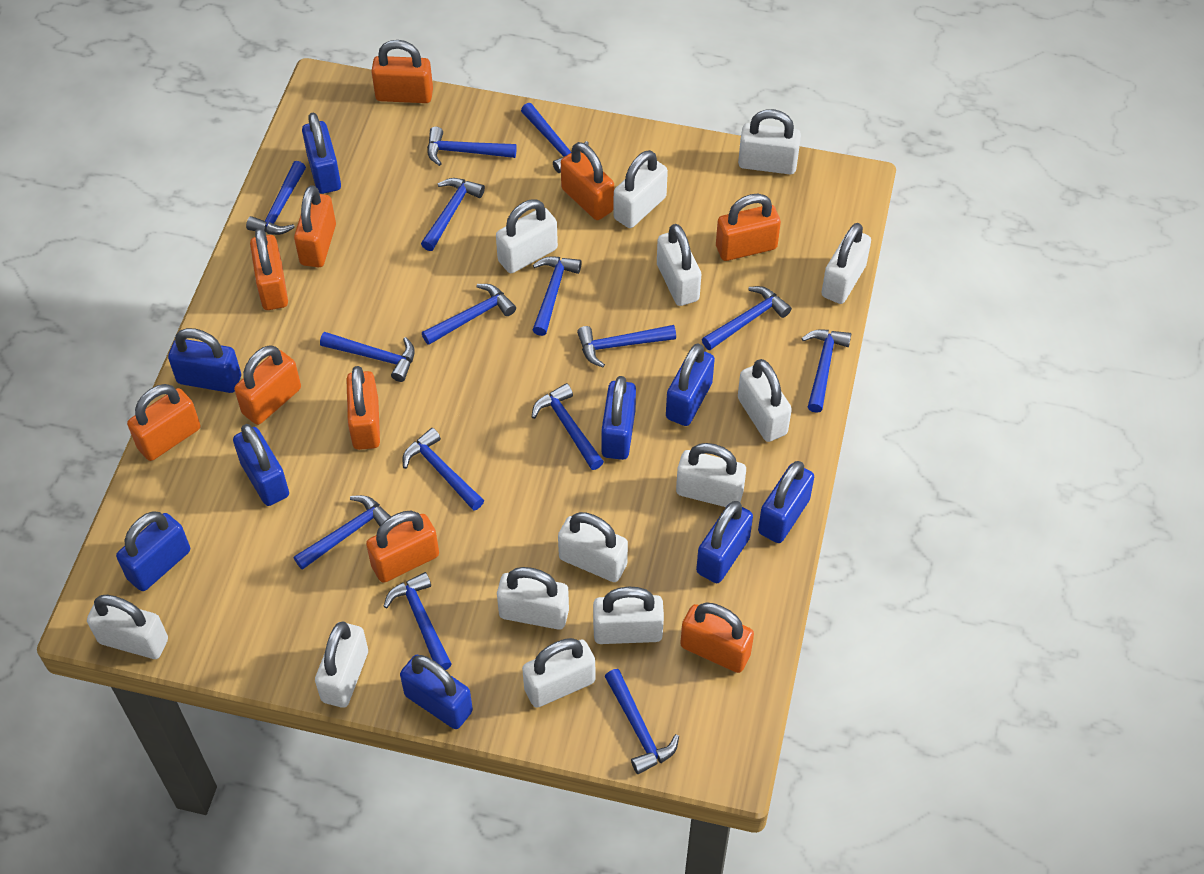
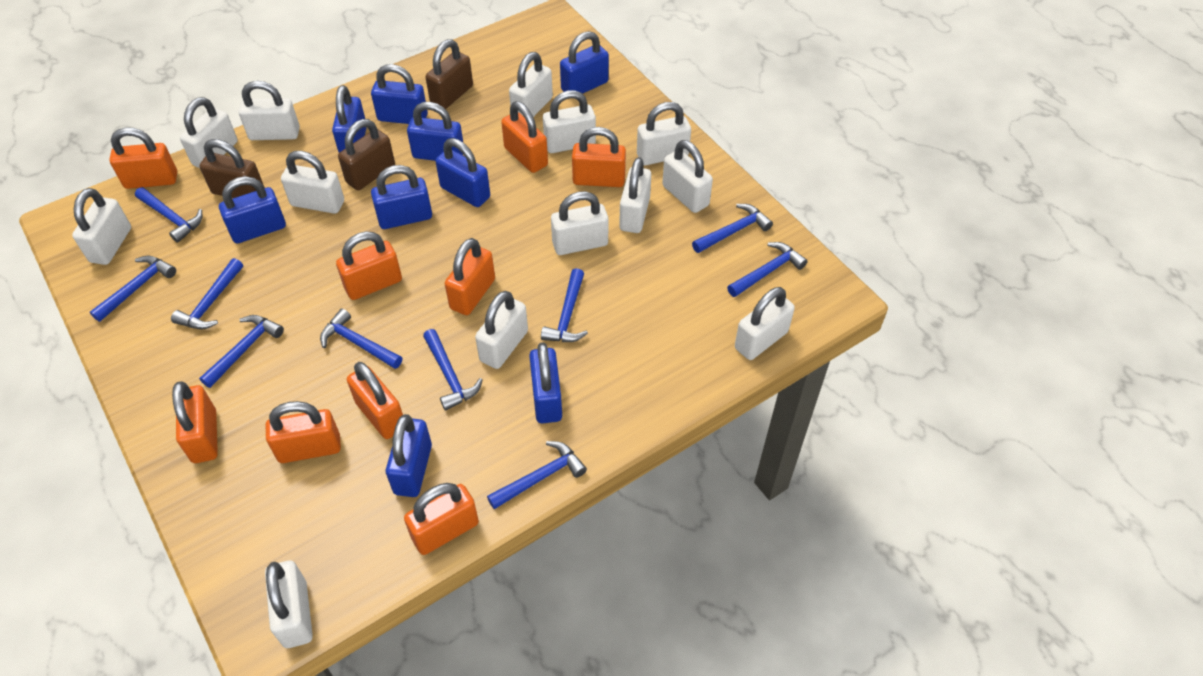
blue hammer: [246,161,306,235] [294,495,391,570] [320,332,415,382] [383,572,452,670] [403,428,484,511] [421,178,485,251] [422,284,516,345] [427,127,517,166] [521,103,589,173] [532,383,604,470] [533,256,582,336] [577,325,676,367] [605,669,679,774] [702,286,792,350] [801,330,851,413] = 15 -> [90,255,176,322] [135,187,202,243] [171,258,243,329] [199,315,284,388] [320,308,402,369] [423,329,483,411] [487,441,587,509] [541,268,588,342] [692,204,773,253] [727,242,808,297] = 10
brown padlock: none = 0 -> [199,139,265,198] [338,119,395,190] [425,39,473,109] = 3
orange padlock: [127,384,200,461] [234,345,301,425] [250,228,288,310] [294,185,336,267] [346,366,380,450] [366,511,439,583] [371,40,433,103] [561,142,614,220] [680,602,754,673] [716,194,781,261] = 10 -> [109,127,177,189] [172,381,218,463] [266,401,341,463] [336,231,402,300] [347,362,403,439] [404,483,479,555] [445,238,495,315] [501,101,548,173] [572,127,626,187] = 9

